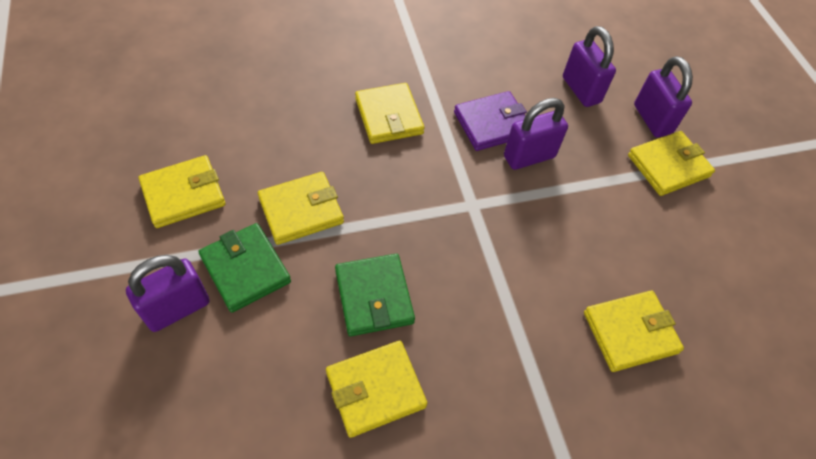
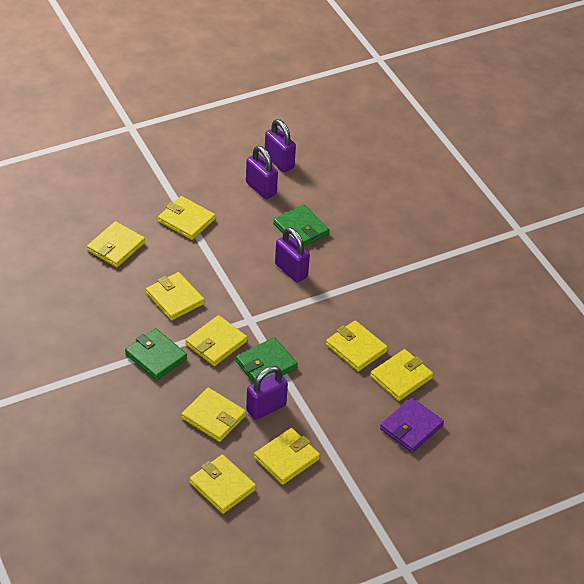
green wallet: [199,223,291,313] [335,254,415,336] = 2 -> [125,328,187,380] [235,337,298,382] [273,204,329,246] = 3
yellow wallet: [139,155,225,228] [258,172,344,245] [326,340,427,438] [355,83,425,144] [584,290,684,372] [628,131,715,196] = 6 -> [87,221,145,267] [146,272,204,321] [158,196,215,240] [182,388,246,442] [186,315,247,366] [189,455,256,514] [254,428,320,485] [326,320,388,371] [370,349,433,401] = 9

